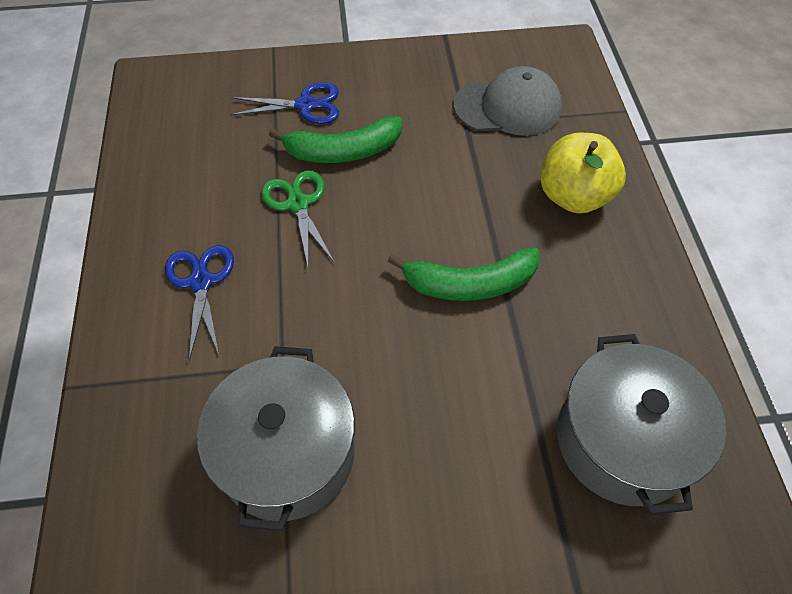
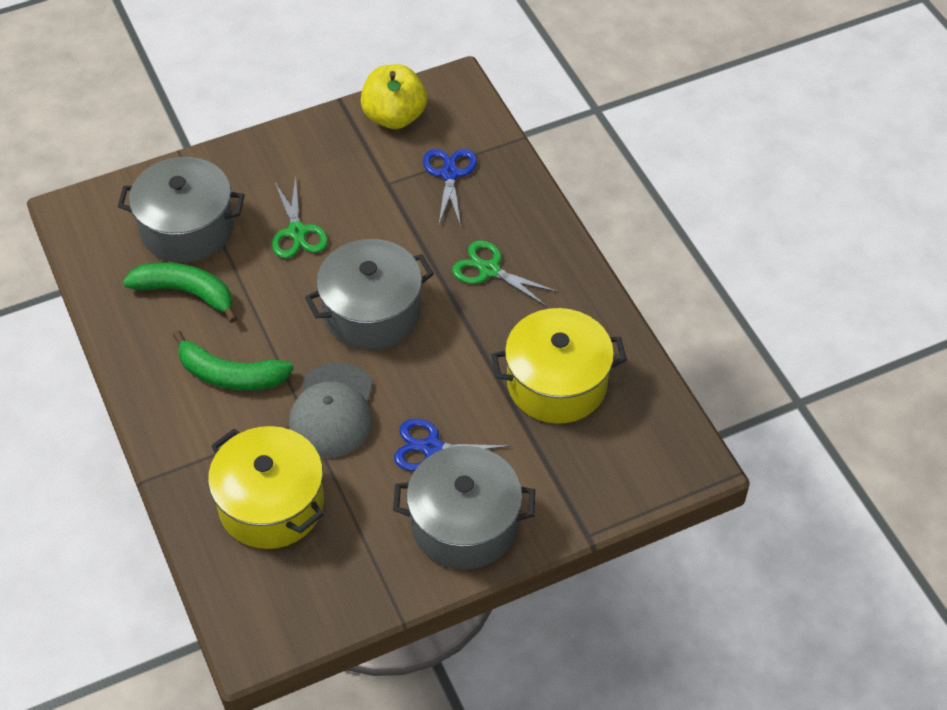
green scissors: [261,170,335,266] = 1 -> [272,176,328,259] [452,240,558,307] = 2
grey pot: [197,346,355,531] [557,334,726,515] = 2 -> [118,157,245,263] [305,239,434,350] [393,446,535,570] = 3
yellow pot: none = 0 -> [208,426,324,549] [491,308,627,424] = 2

